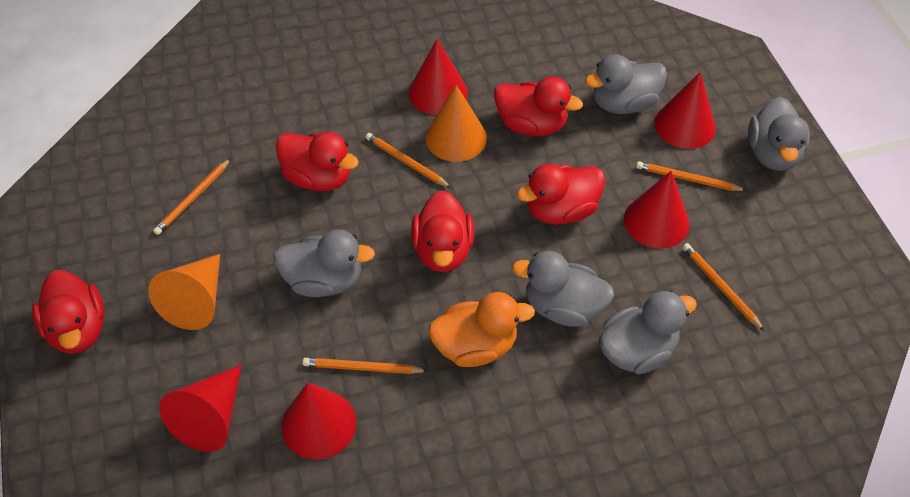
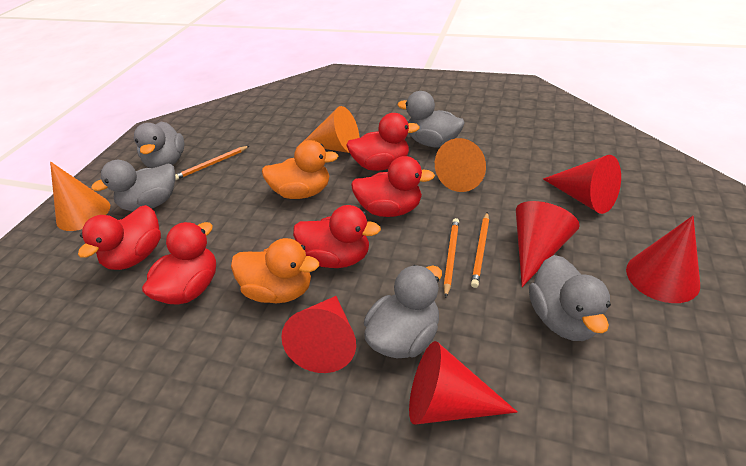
orange cone: [148,254,220,330] [425,85,487,162] = 2 -> [50,162,110,231] [303,106,360,153] [435,138,486,192] = 3
orange duck: [428,292,535,367] = 1 -> [231,238,319,303] [262,140,338,199] = 2
orange pencil: [153,158,231,235] [303,358,428,374] [365,133,451,188] [636,161,747,191] [683,243,764,331] = 5 -> [175,146,249,180] [443,218,459,298] [471,212,489,288] = 3

